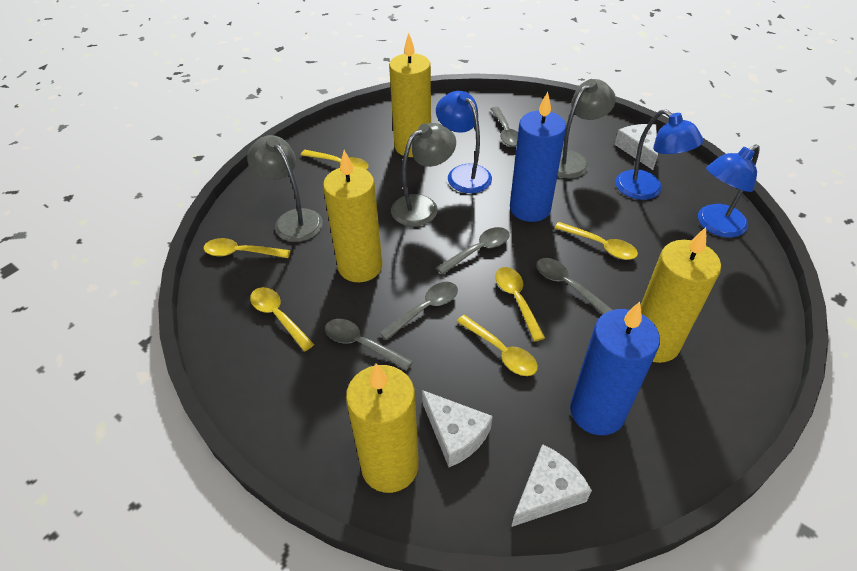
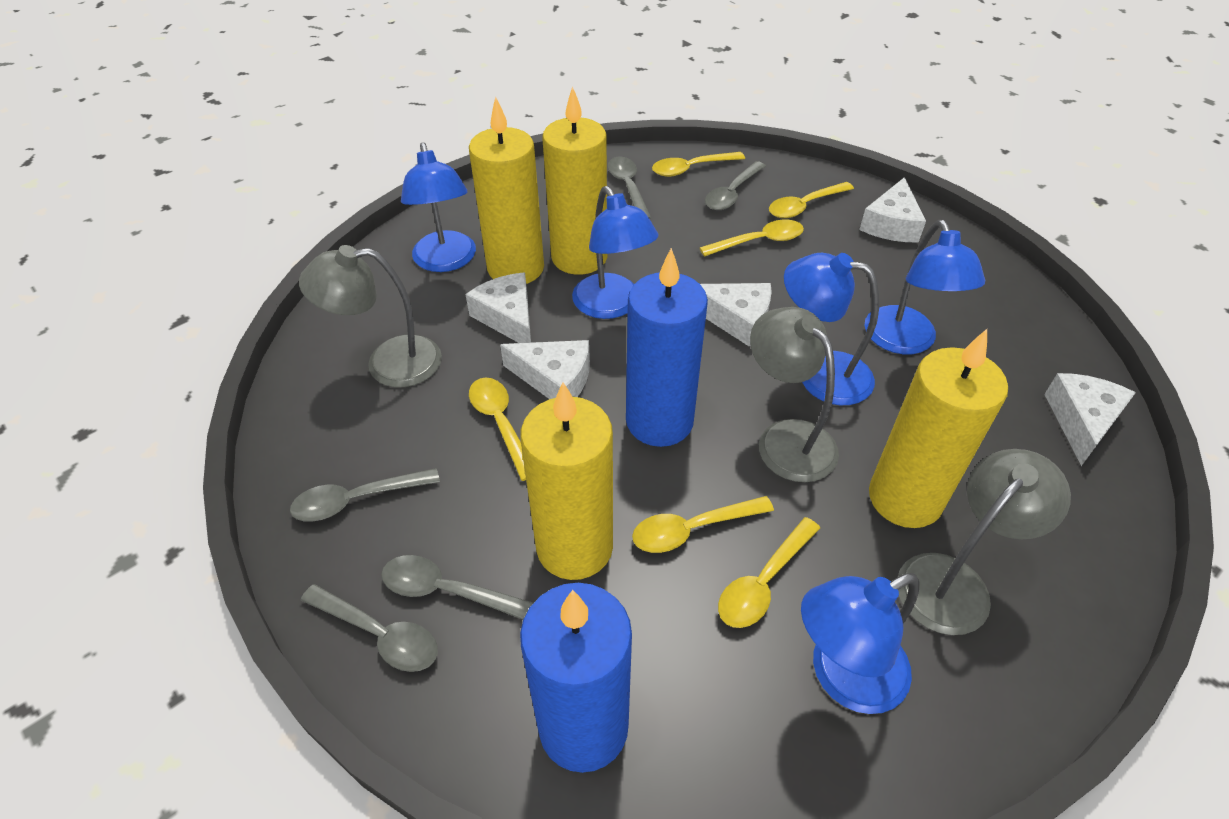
blue lamp: [436,91,492,193] [616,109,703,200] [698,144,760,237] = 3 -> [401,142,476,272] [572,186,659,319] [784,253,879,405] [801,573,920,714] [864,220,985,354] = 5
white cheese: [422,390,493,467] [511,444,592,527] [615,124,658,170] = 3 -> [465,272,531,343] [500,340,590,399] [700,283,772,346] [859,177,926,242] [1044,373,1136,466] = 5

